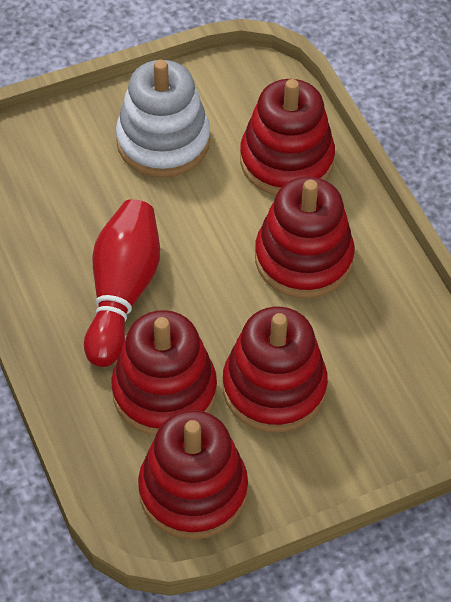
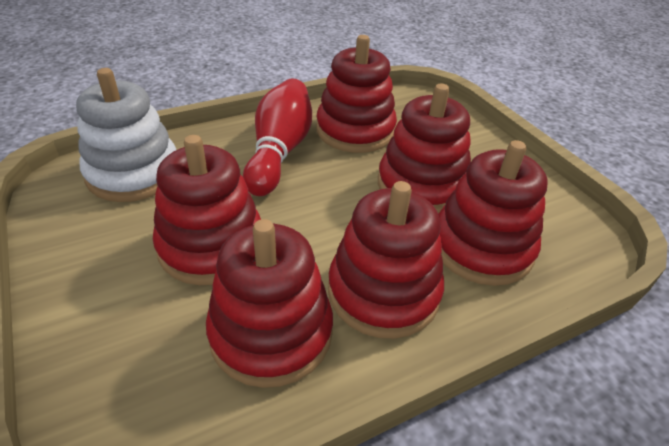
red stacking toy: [111,310,217,436] [138,410,248,540] [223,307,328,432] [240,79,335,195] [255,177,355,298] = 5 -> [153,135,261,285] [206,219,333,388] [316,35,397,153] [328,181,444,339] [378,84,471,214] [438,140,548,286] = 6

